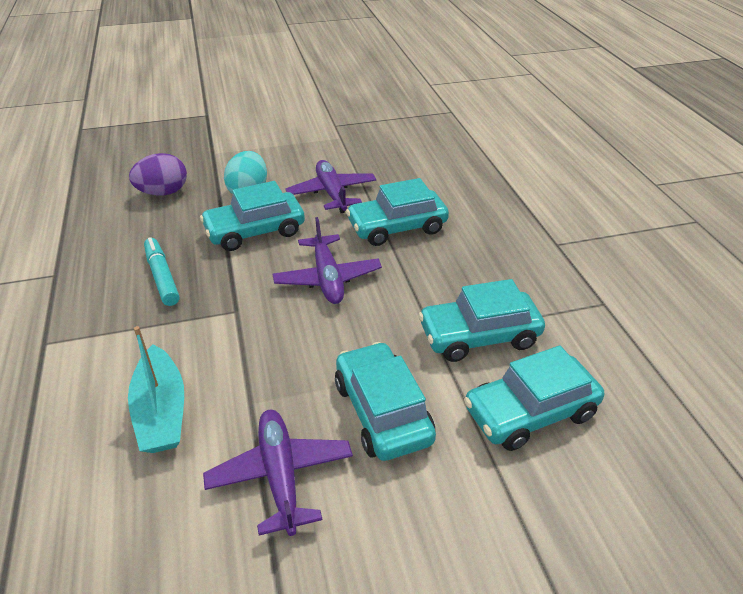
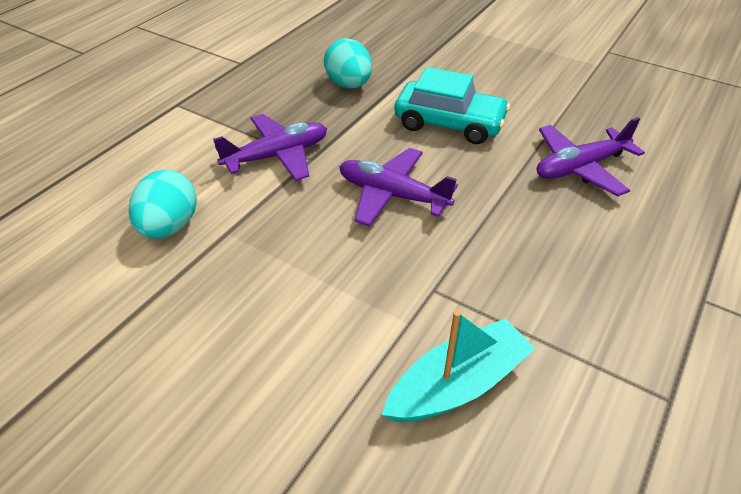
purple egg: [129,153,187,196] = 1 -> none = 0
turquoise car: [200,181,305,251] [335,342,436,461] [346,178,449,246] [418,279,545,362] [464,346,604,451] = 5 -> [394,67,510,144] = 1
turquoise egg: [224,151,267,194] = 1 -> [129,170,197,238] [324,38,372,88] = 2
turquoise marker: [144,237,180,306] = 1 -> none = 0

